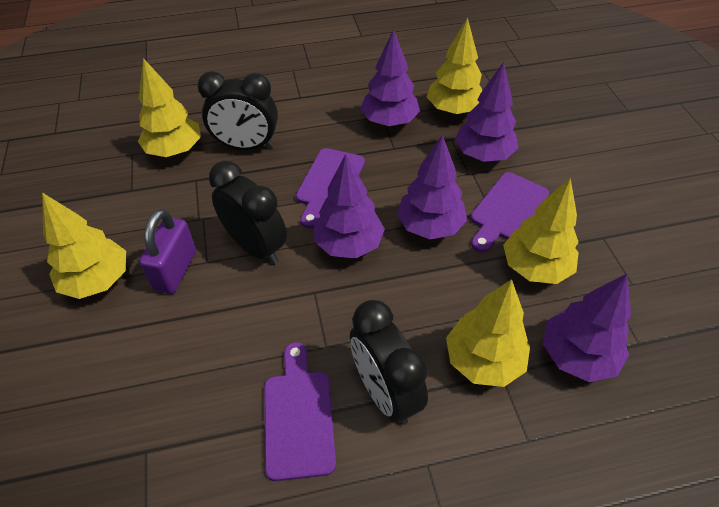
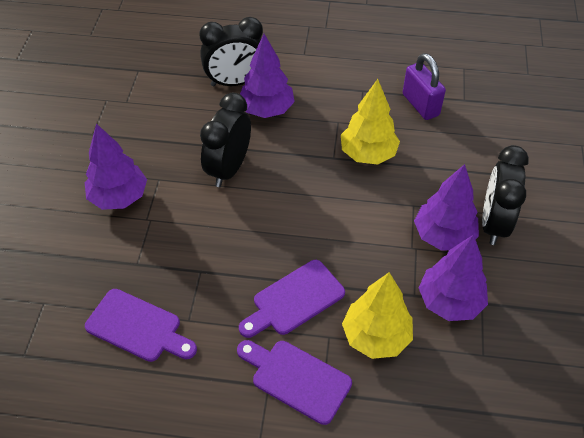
purple tree: [314,154,385,259] [360,29,420,126] [396,135,467,239] [455,62,518,162] [543,274,631,382] = 5 -> [85,123,147,210] [240,34,295,118] [414,164,479,251] [419,234,488,321] = 4
yellow tree: [42,193,126,299] [138,58,201,157] [427,17,482,115] [446,279,530,387] [503,178,579,284] = 5 -> [341,79,400,165] [342,272,413,359] = 2

